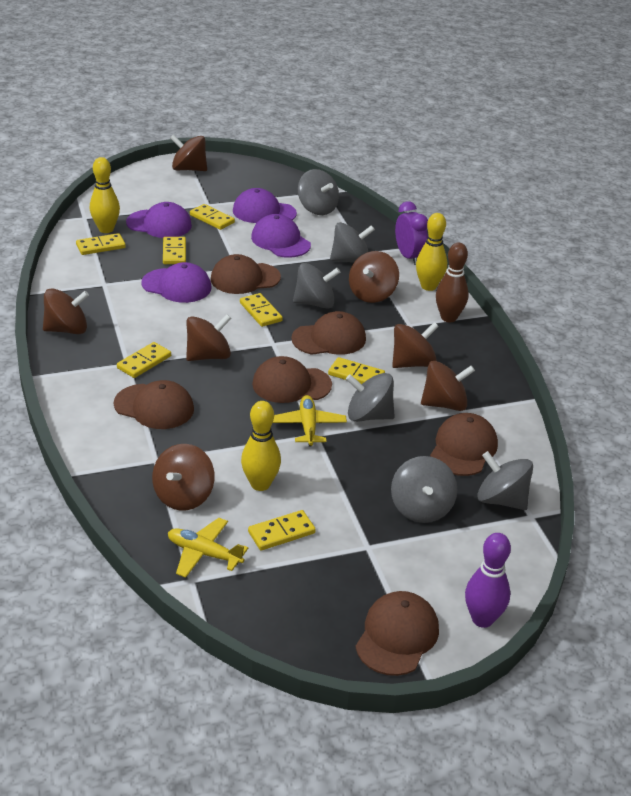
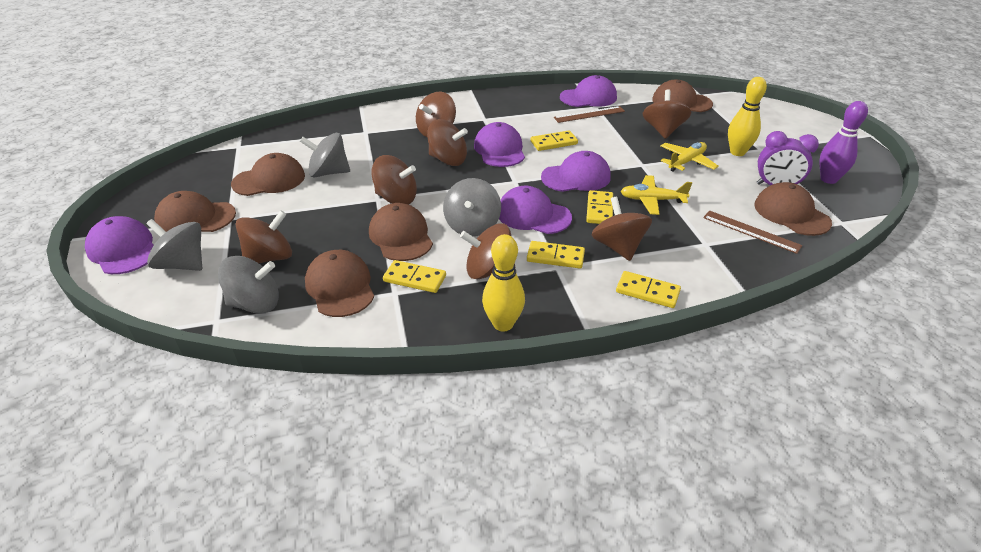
brown bowling pin: [436,242,469,322] = 1 -> none = 0
brown ruler: none = 0 -> [554,106,625,123] [703,211,803,254] = 2
grey spinning top: [293,263,340,309] [298,169,339,215] [330,222,375,263] [346,373,395,422] [391,456,457,523] [477,451,533,510] = 6 -> [146,219,202,271] [218,256,279,314] [300,133,350,177] [443,178,501,237] = 4
purple cap: [126,202,192,238] [141,262,211,303] [233,188,297,223] [251,214,311,258] = 4 -> [85,216,153,274] [474,122,525,167] [499,186,572,234] [541,151,611,192] [560,75,617,107] = 5
yellow bowling pin: [90,157,120,233] [241,401,281,491] [416,213,447,291] = 3 -> [482,234,525,332] [728,77,767,156] = 2
yellow domino: [76,233,126,255] [117,342,171,378] [163,237,186,264] [190,204,235,230] [240,293,283,327] [248,510,316,551] [328,357,385,384] = 7 -> [383,260,446,293] [527,241,585,268] [531,130,578,151] [586,190,613,224] [616,271,681,308] = 5

